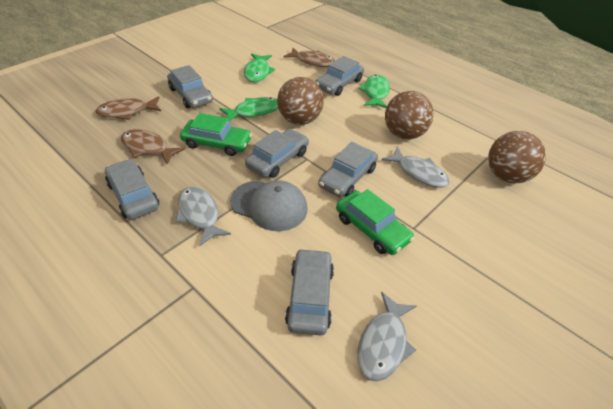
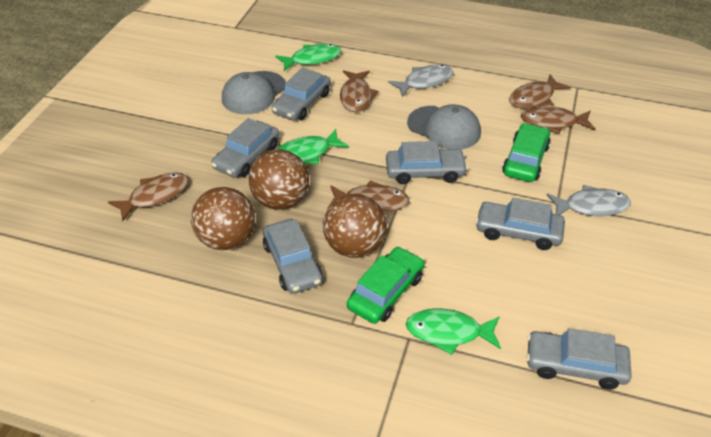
brown fish: [95,96,161,120] [121,129,185,164] [284,48,335,67] = 3 -> [108,172,189,221] [327,180,409,212] [340,70,378,112] [509,74,570,109] [521,106,595,134] = 5
grey cap: [230,180,307,231] = 1 -> [222,71,286,114] [407,104,481,150] = 2
grey fish: [176,186,231,247] [357,292,416,381] [382,147,450,187] = 3 -> [388,65,453,97] [547,185,631,216] = 2

